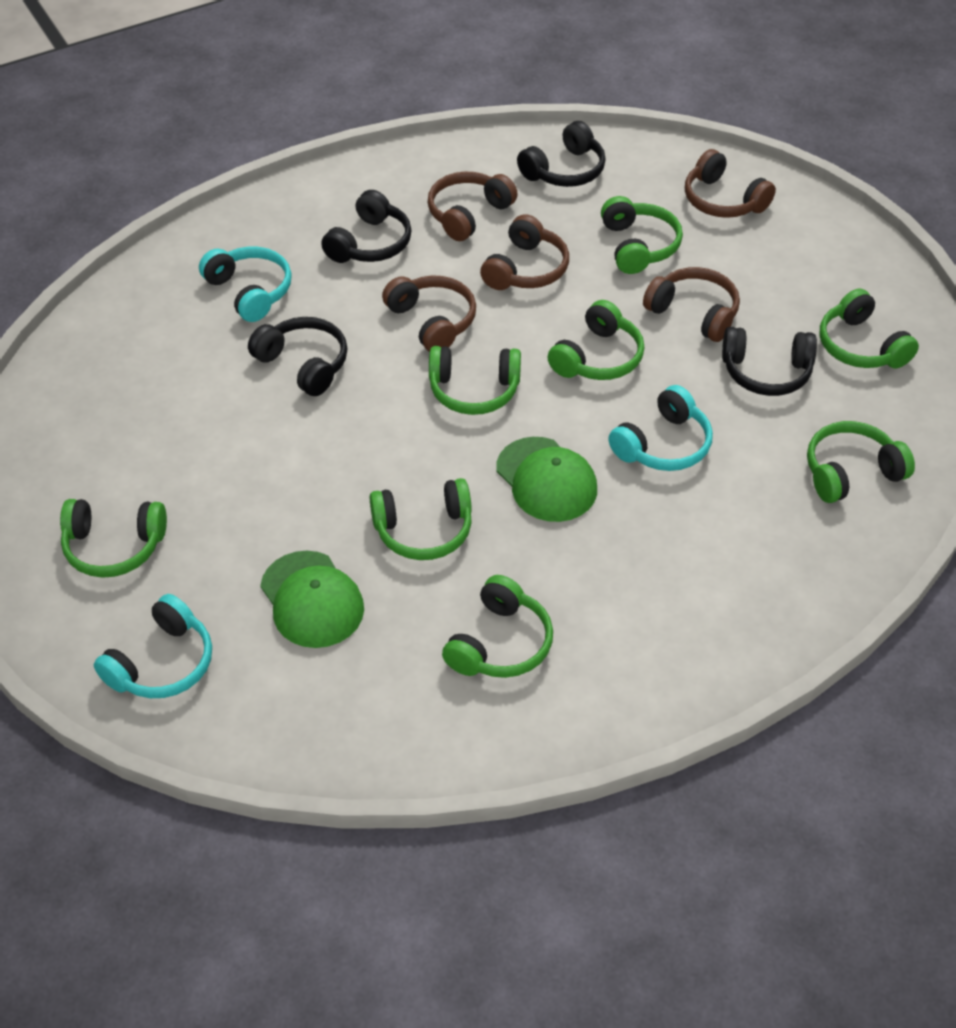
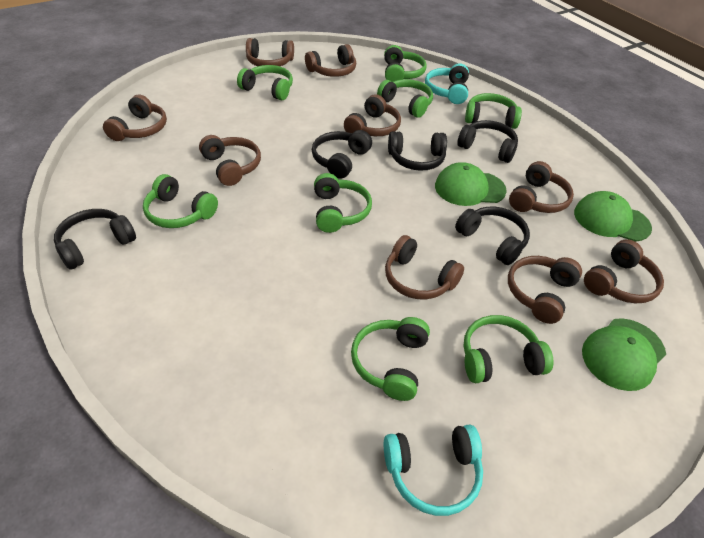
black headphones: [248,317,348,396] [321,190,412,263] [517,121,606,187] [722,327,817,396] = 4 -> [54,209,136,270] [312,130,372,179] [388,131,447,171] [455,207,530,265] [457,120,518,163] = 5
brown headphones: [382,275,476,352] [428,171,518,241] [480,214,569,290] [643,267,740,342] [685,149,776,218] = 5 -> [103,94,167,141] [199,135,261,186] [246,38,294,66] [305,44,356,77] [344,94,401,136] [385,235,464,299] [508,256,582,324] [509,161,574,213] [584,240,664,303] = 9
green cap: [260,551,364,648] [496,437,597,522] = 2 -> [435,162,507,206] [574,191,652,242] [582,318,666,391] = 3
turquoise headphones: [94,594,212,698] [199,247,292,322] [608,385,713,471] = 3 -> [384,425,483,516] [425,63,469,104] = 2

